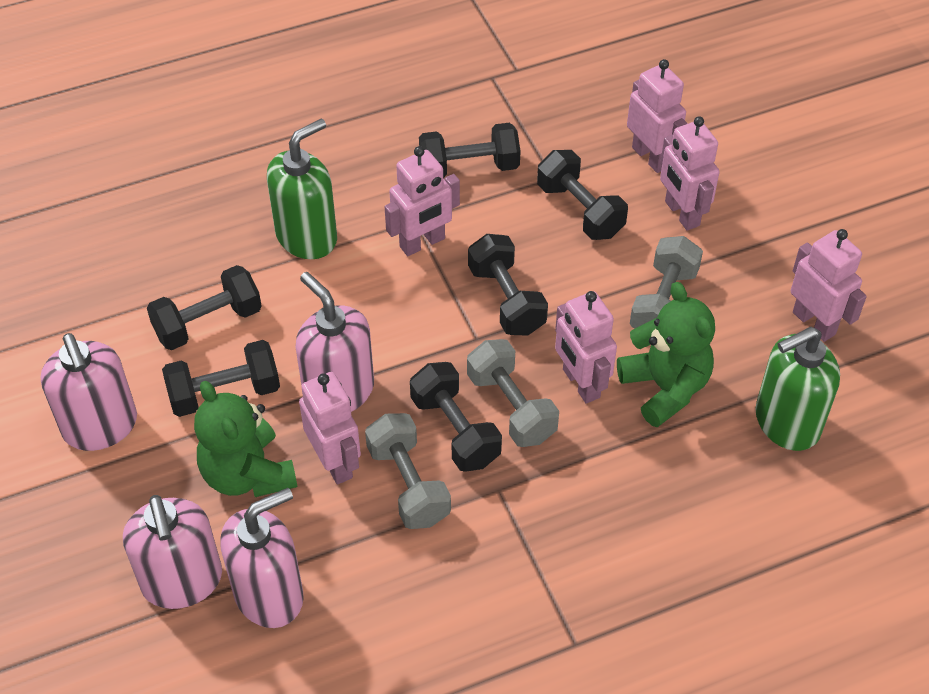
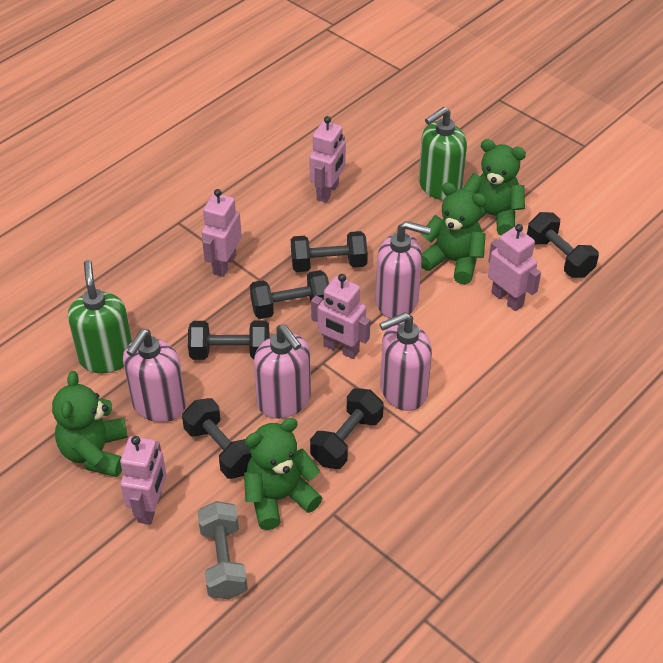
green teddy bear: [194,381,297,497] [617,282,715,427] = 2 -> [52,371,128,477] [244,418,322,530] [420,182,487,284] [463,139,526,236] = 4
grey dumbbell: [365,413,451,529] [467,339,559,447] [630,236,703,329] = 3 -> [197,501,248,599] = 1
pink robot: [299,372,361,485] [385,146,460,256] [555,291,617,404] [627,59,688,173] [660,116,720,230] [791,229,867,342] = 6 -> [120,436,167,525] [201,189,242,277] [309,116,346,203] [311,274,370,359] [488,224,541,311] = 5

